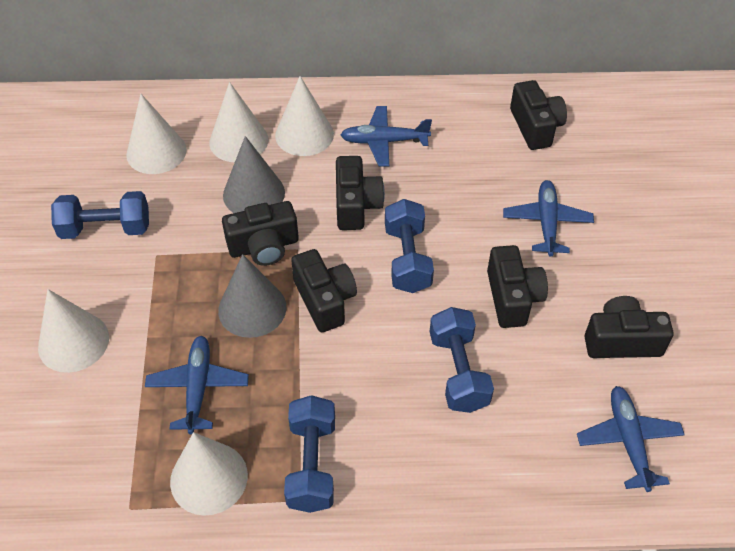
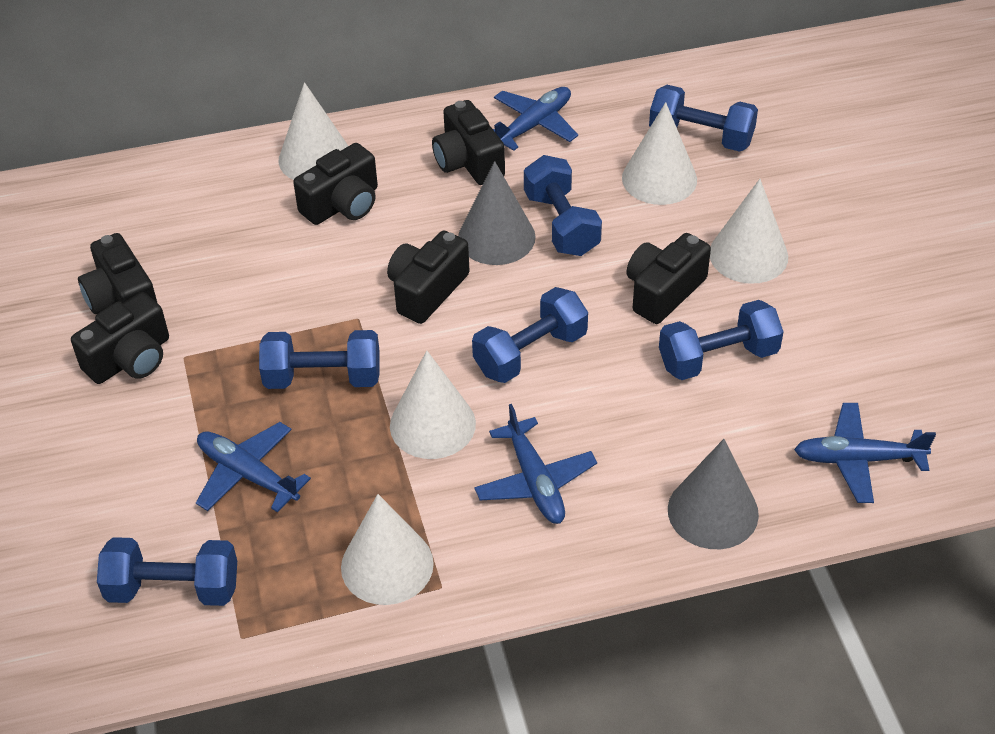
blue dumbbell: [51,191,149,239] [284,395,335,513] [385,199,434,293] [430,307,494,413] = 4 -> [97,537,237,606] [259,330,380,389] [472,287,588,383] [524,155,602,256] [649,85,758,152] [659,300,784,380] = 6

